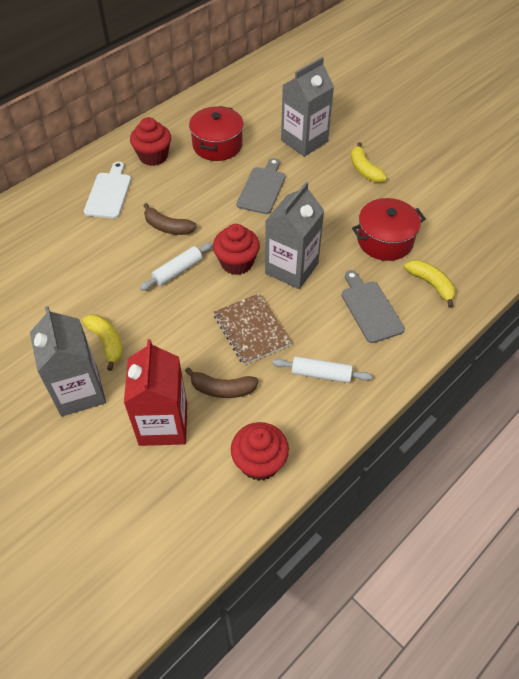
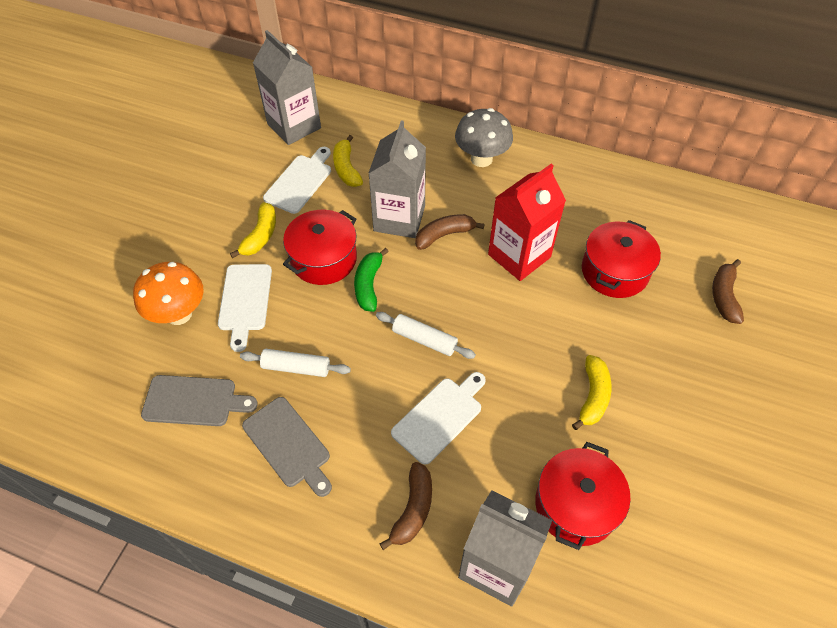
brown banana: [143,203,197,235] [185,367,259,398] = 2 -> [380,462,432,550] [415,214,485,250] [712,259,744,324] = 3
brown notebook: [214,293,292,365] = 1 -> none = 0
green banana: none = 0 -> [354,248,389,312] = 1
grey mushroom: none = 0 -> [455,108,513,167] = 1
orange mushroom: none = 0 -> [133,262,204,325] = 1
red cupcake: [130,117,171,166] [213,224,260,275] [231,422,289,481] = 3 -> none = 0
red pot: [189,106,244,161] [352,198,426,261] = 2 -> [283,210,357,285] [535,442,631,550] [582,220,661,298] = 3
white cutting board: [84,162,131,218] = 1 -> [218,264,272,352] [263,147,331,214] [391,372,486,465] = 3

